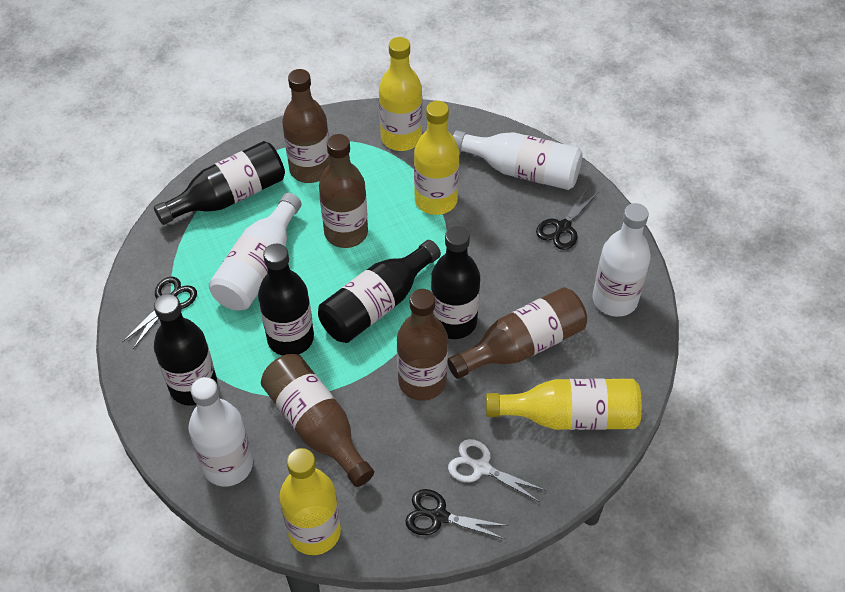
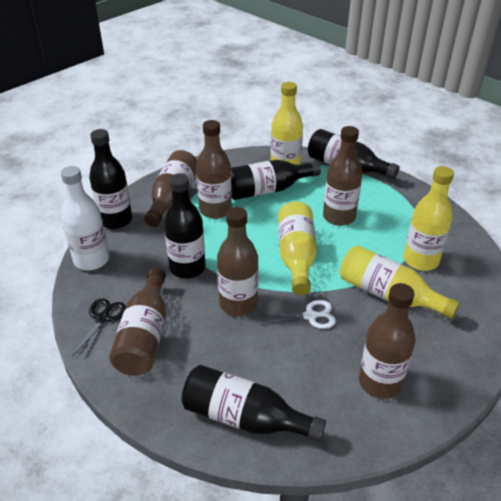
black scissors: [122,277,197,349] [405,489,509,539] [536,188,598,250] = 3 -> [72,298,126,360] = 1
brown bottle: [261,354,374,487] [282,69,330,183] [319,134,368,248] [397,289,448,401] [448,287,587,379] = 5 -> [109,267,166,376] [144,150,197,227] [196,120,232,219] [217,207,259,316] [323,126,362,226] [359,283,416,399] = 6
white bottle: [188,377,253,486] [209,193,302,311] [453,131,582,190] [593,203,651,317] = 4 -> [61,166,109,270] = 1

